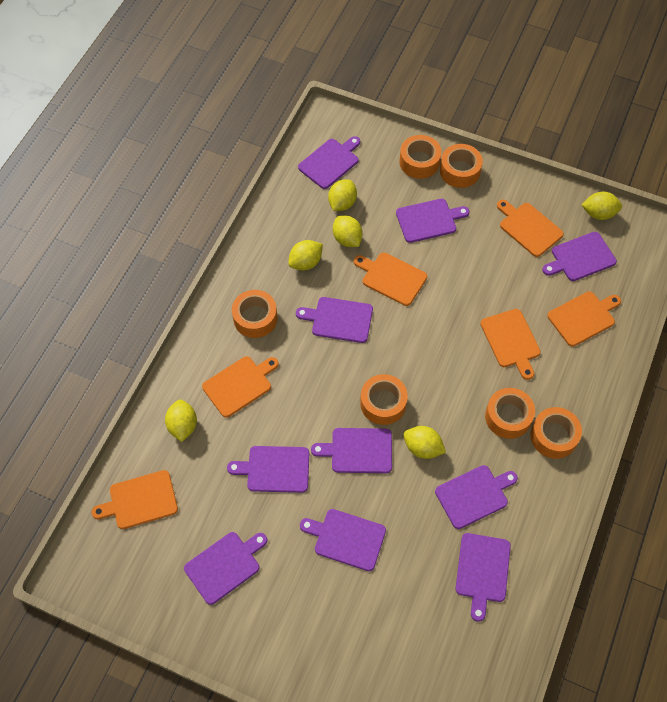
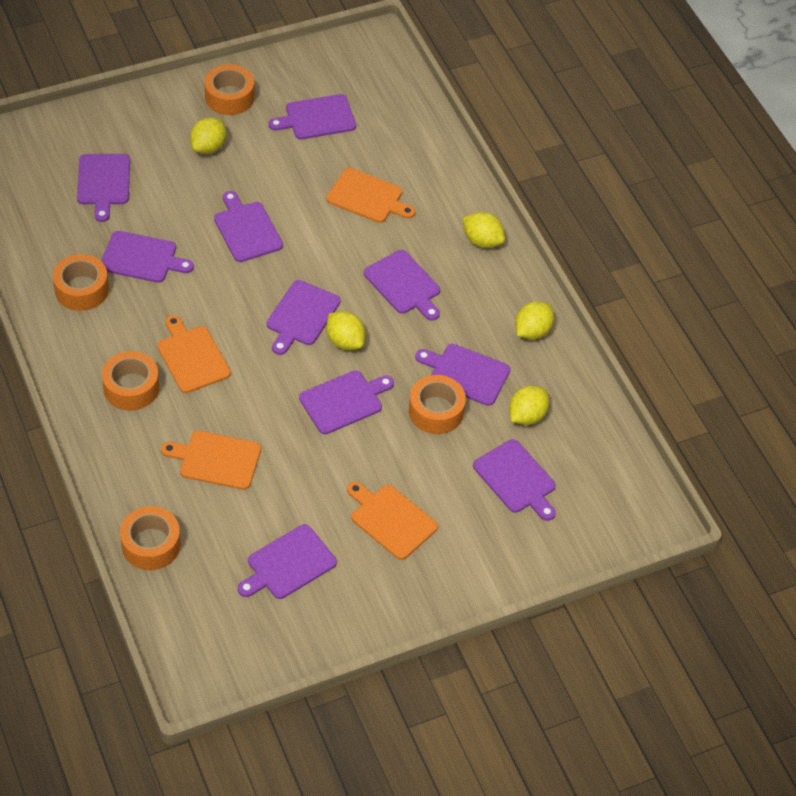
orange cutting board: [92,470,178,529] [202,356,279,418] [354,253,427,306] [480,309,541,380] [497,200,564,257] [547,291,621,347] = 6 -> [157,315,231,393] [161,431,261,490] [326,168,415,223] [347,482,438,560] = 4
orange tape: [232,290,277,338] [360,374,408,425] [399,135,442,179] [440,144,483,188] [485,388,535,439] [530,407,582,459] = 6 -> [53,254,109,311] [102,351,159,411] [120,506,181,570] [205,64,254,115] [409,375,466,434] = 5
yellow lemon: [165,400,197,442] [288,240,323,270] [328,179,357,211] [333,215,363,247] [403,426,446,459] [582,192,622,220] = 6 -> [190,117,226,154] [326,311,365,350] [462,212,505,248] [509,386,549,425] [515,301,554,340] = 5

